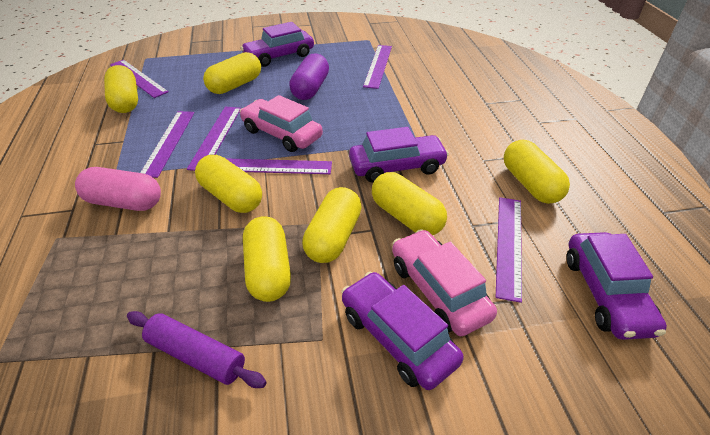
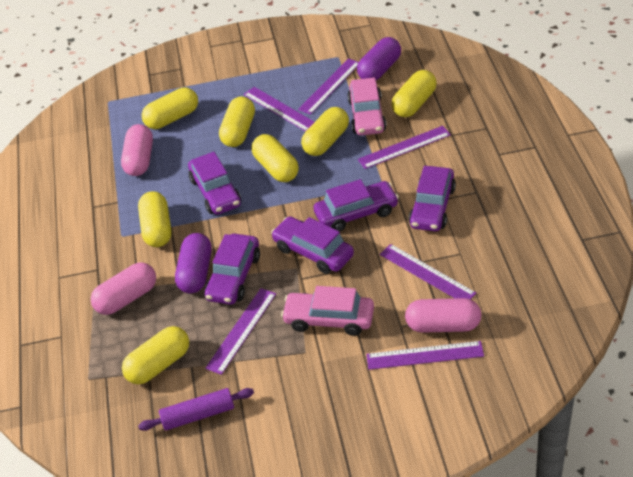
pink capsule: [75,167,161,211] = 1 -> [91,262,156,315] [121,124,153,176] [405,298,481,333] = 3
purple capsule: [289,54,329,100] = 1 -> [175,233,212,293] [357,37,401,80] = 2
purple car: [241,22,314,67] [341,272,464,390] [349,127,449,183] [566,232,667,340] = 4 -> [188,152,241,215] [205,234,260,305] [271,216,354,274] [314,179,399,232] [409,166,456,231] = 5

